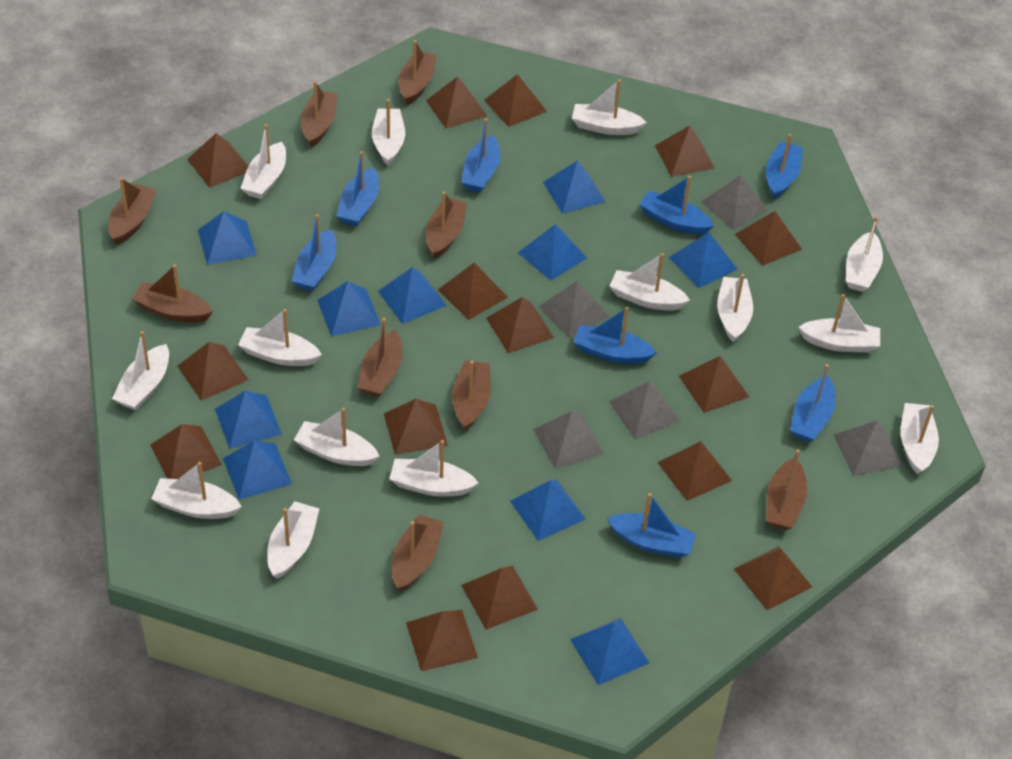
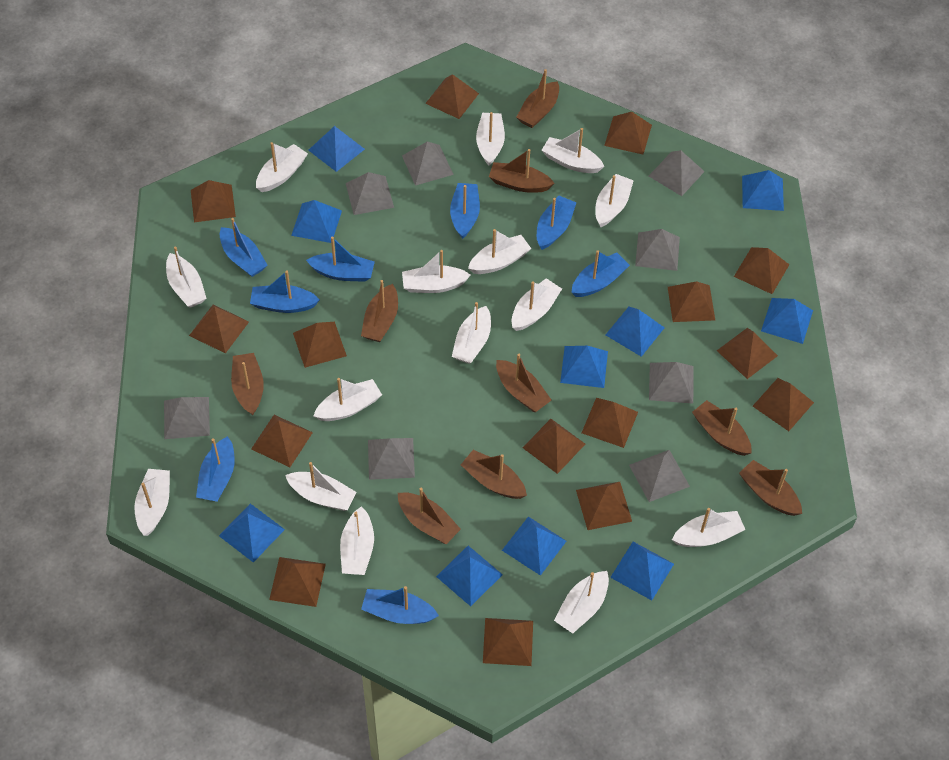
grey pyramid: [533,411,604,469] [539,281,609,338] [609,381,681,439] [702,175,768,230] [834,420,903,476] = 5 -> [164,397,210,439] [346,172,394,215] [368,438,415,480] [402,142,454,186] [629,450,690,502] [635,229,680,271] [649,150,705,196] [649,362,694,404] = 8
white boat: [112,331,169,410] [151,462,242,519] [238,309,322,366] [240,124,286,199] [267,501,320,579] [294,408,380,466] [372,99,405,166] [389,440,479,497] [572,79,647,135] [610,253,690,310] [717,274,753,342] [799,294,880,352] [846,216,883,292] [901,403,939,474] = 14 -> [134,469,170,536] [166,247,207,308] [256,142,308,192] [285,462,357,511] [313,378,382,421] [340,506,374,575] [402,250,470,293] [452,302,491,364] [468,229,531,274] [476,112,505,166] [512,278,562,331] [542,128,605,173] [554,571,609,633] [595,174,634,228] [672,508,745,547] = 15

